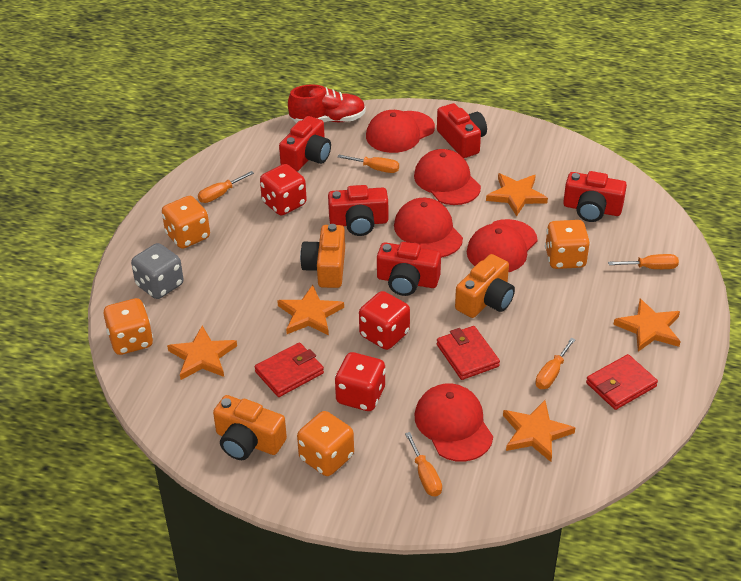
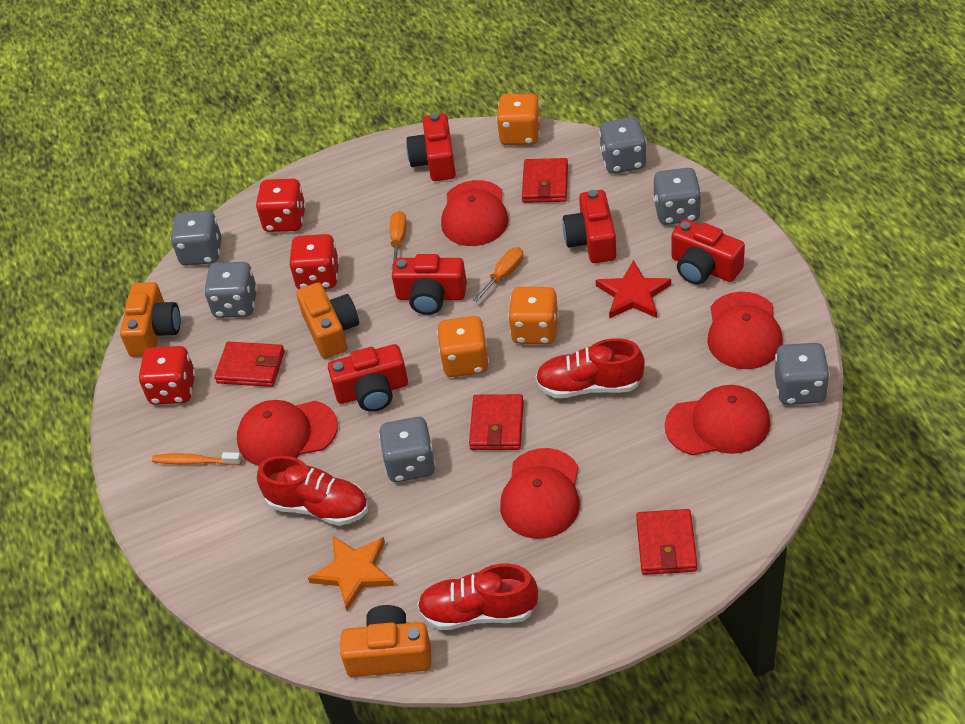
grey dice: [131,243,184,299] = 1 -> [171,210,221,266] [204,262,258,318] [379,417,436,482] [599,117,647,173] [653,168,702,225] [775,343,830,405] = 6
orange dice: [103,298,153,355] [162,196,210,249] [297,411,354,476] [545,220,590,269] = 4 -> [437,316,489,377] [496,94,541,145] [508,287,559,344] = 3
orange screwdriver: [198,171,254,203] [338,155,399,173] [405,432,442,497] [535,338,576,389] [608,254,679,269] = 5 -> [390,211,407,269] [473,247,524,302] = 2
orange star: [167,326,237,380] [277,285,344,336] [486,173,548,216] [503,400,575,462] [613,299,681,352] = 5 -> [308,536,394,611] = 1
orange toothbrush: none = 0 -> [152,452,242,465] = 1
red shoe: [288,84,366,123] = 1 -> [257,456,368,526] [417,564,538,630] [535,338,645,398] = 3
red star: none = 0 -> [596,260,671,319] = 1
red wallet: [255,342,324,397] [437,326,500,380] [586,354,658,410] = 3 -> [214,342,285,387] [469,394,524,450] [522,158,568,203] [636,509,697,575] = 4

